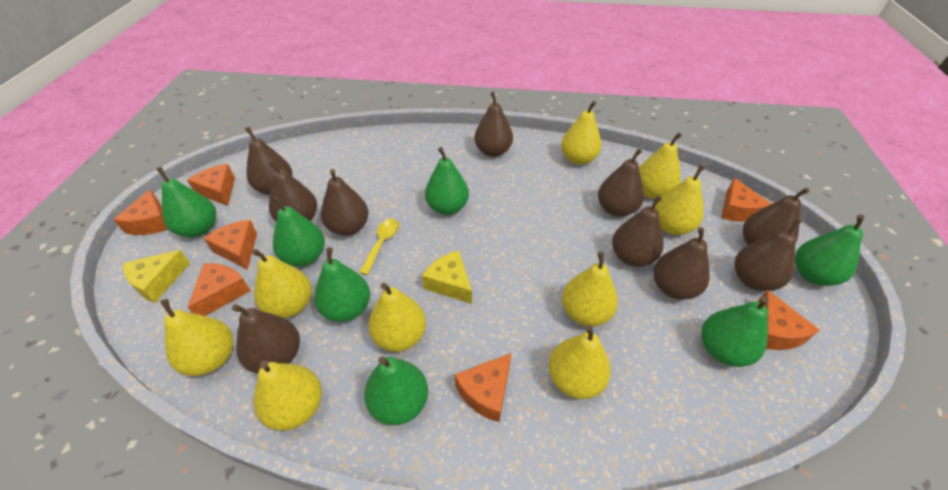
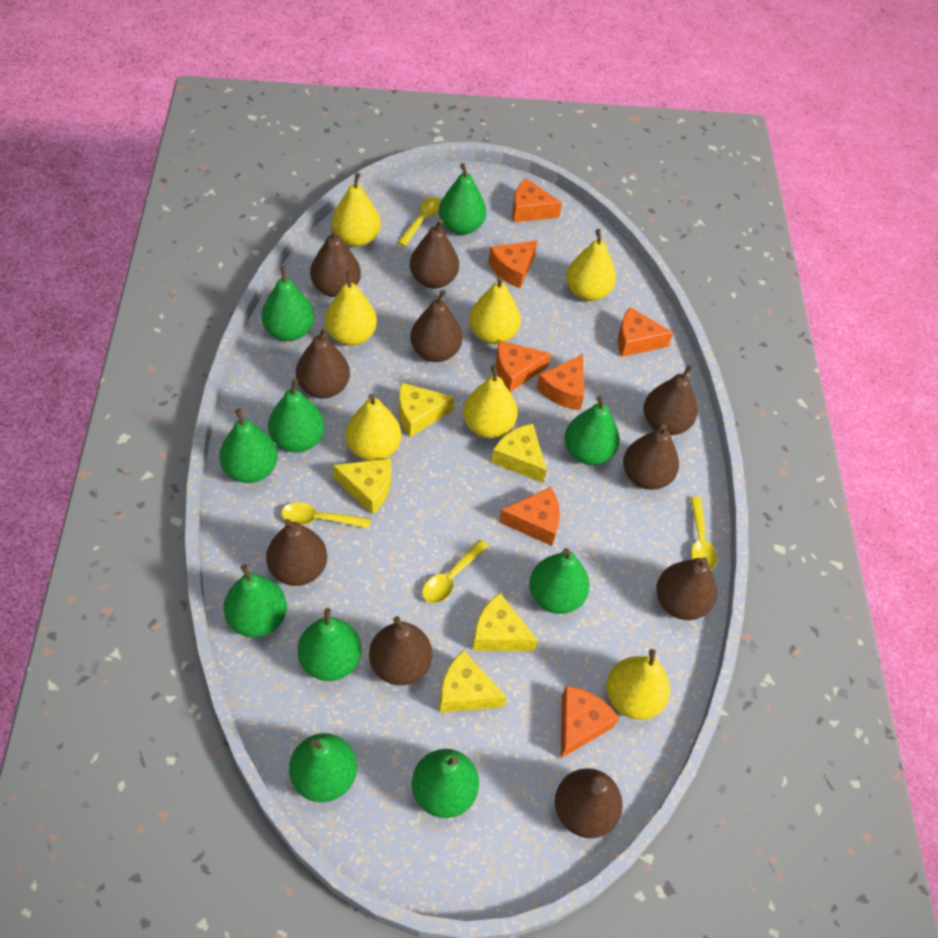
green pear: [156,167,216,238] [273,196,325,267] [314,247,370,322] [364,357,428,425] [425,147,469,215] [701,296,769,367] [795,215,864,286] = 7 -> [219,409,278,483] [223,564,287,637] [261,266,314,341] [268,379,324,453] [289,733,357,802] [298,608,361,681] [412,749,479,818] [439,163,486,235] [529,548,590,614] [564,396,620,465] = 10
yellow cheese: [123,250,190,303] [422,251,472,304] = 2 -> [333,458,391,515] [399,383,454,437] [440,650,507,713] [473,593,538,651] [491,424,547,483] = 5
yellow pear: [160,299,233,376] [252,249,312,318] [253,360,322,431] [368,283,426,352] [549,325,611,399] [561,101,601,165] [562,252,618,326] [639,132,682,199] [655,165,705,235] = 9 -> [325,271,377,346] [332,173,381,247] [346,394,401,461] [463,365,518,438] [469,276,521,344] [566,229,616,301] [606,649,670,720] = 7
yellow spoon: [359,219,399,275] = 1 -> [281,502,371,529] [397,197,441,247] [422,540,489,603] [690,496,717,570] = 4

